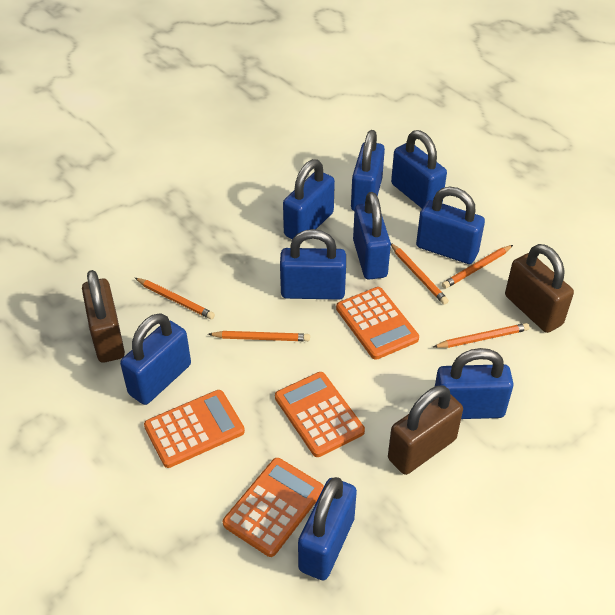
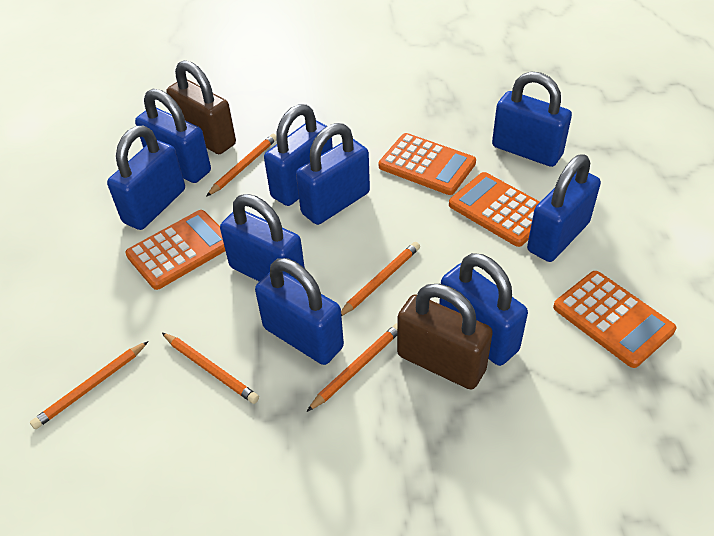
brown padlock: [82,270,125,363] [388,385,463,475] [505,244,574,333] = 3 -> [166,60,236,154] [397,284,493,389] = 2

